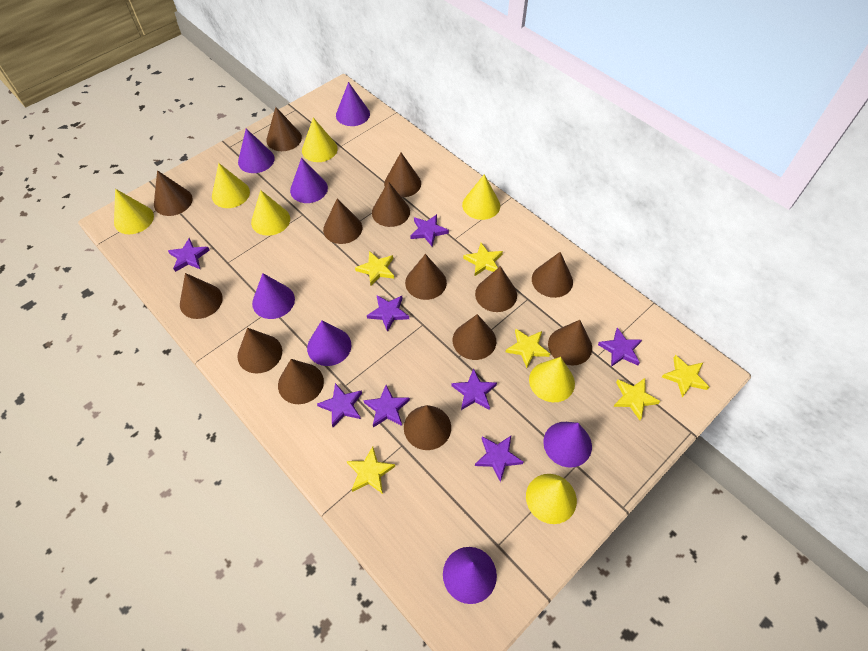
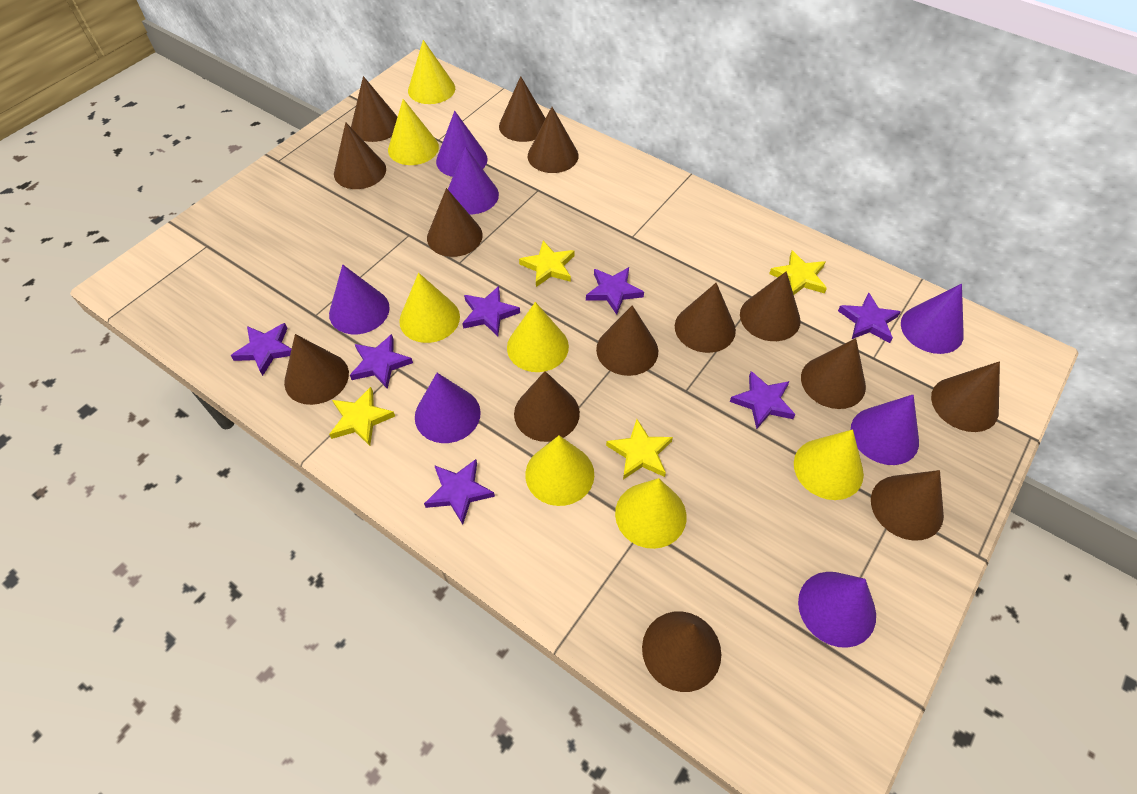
purple star: [168,238,210,272] [317,383,362,427] [363,385,410,428] [367,295,409,332] [410,214,449,246] [452,368,497,410] [475,436,523,482] [598,327,642,367] = 8 -> [231,323,291,376] [350,334,413,389] [424,459,495,525] [462,286,520,336] [586,267,644,315] [730,371,796,429] [838,293,901,343] = 7
yellow star: [347,446,395,494] [355,251,394,286] [463,243,503,277] [506,329,550,368] [613,378,660,420] [662,355,709,397] = 6 -> [329,387,395,446] [519,241,574,287] [606,419,673,479] [769,251,827,295] = 4

